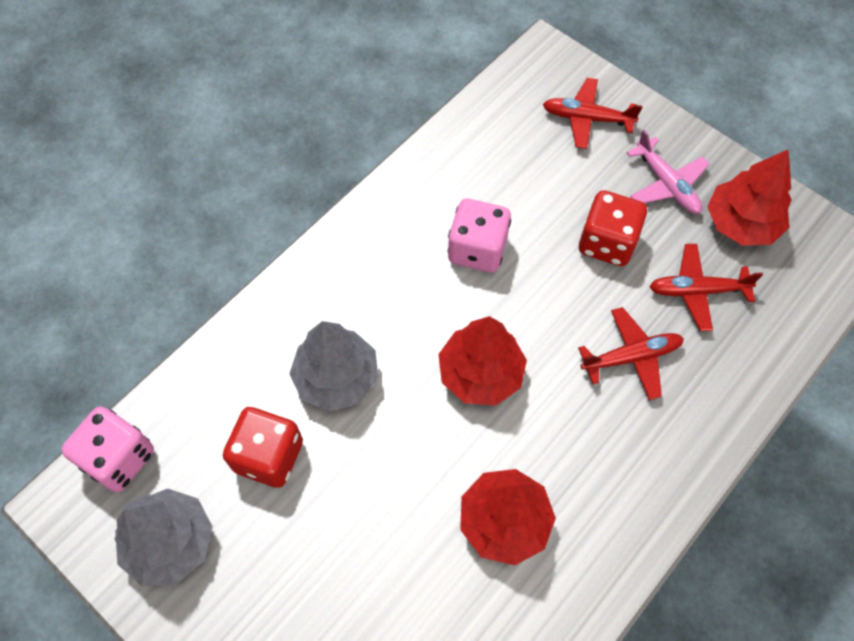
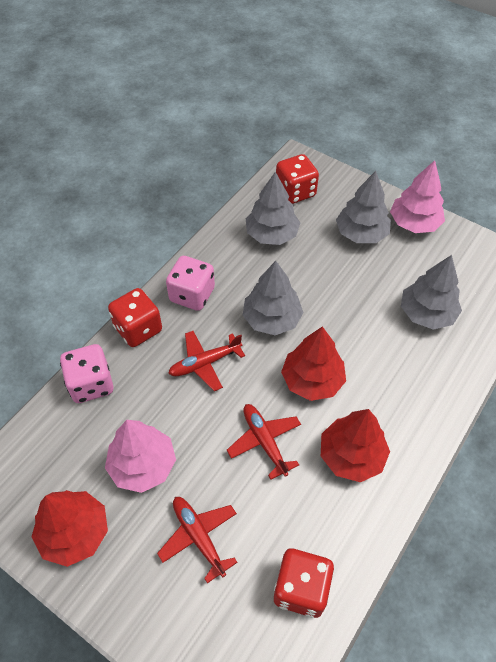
grey tree: [115,489,213,586] [289,321,378,412] = 2 -> [243,261,304,335] [246,172,300,245] [336,171,391,243] [401,255,462,330] = 4
pink plane: [626,130,710,214] = 1 -> none = 0
pink tree: none = 0 -> [105,420,176,493] [390,160,445,233] = 2
red dice: [223,407,303,488] [579,190,647,266] = 2 -> [108,288,162,347] [274,549,334,618] [276,154,319,204] = 3

